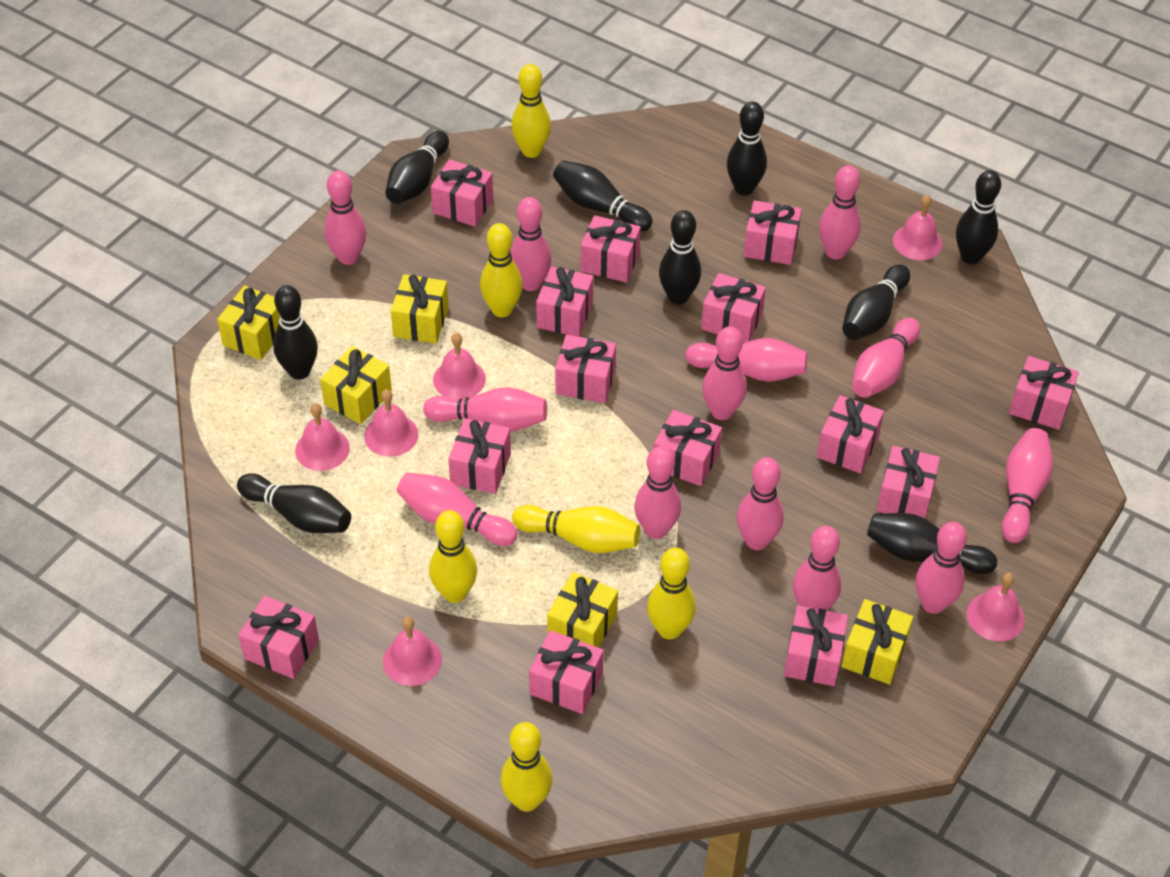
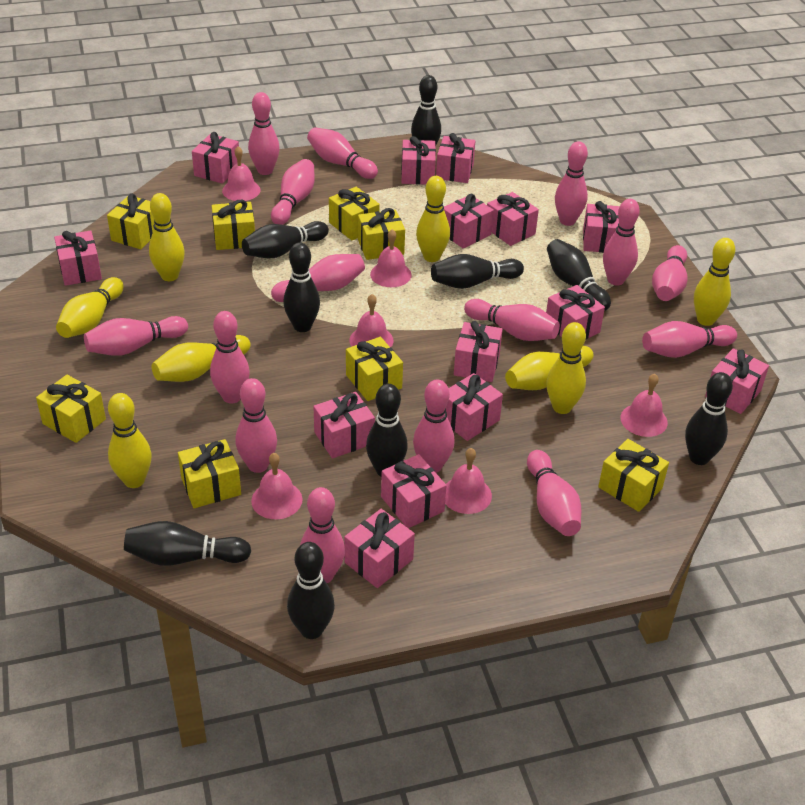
pink bowling pin: [324,171,366,265] [397,473,518,546] [423,387,547,432] [510,197,552,291] [634,446,681,539] [685,338,807,382] [702,326,747,420] [737,457,784,550] [793,526,841,611] [819,165,861,259] [852,318,920,398] [915,522,967,614] [1002,428,1053,543] = 13 -> [84,316,188,356] [210,311,250,403] [235,378,277,473] [248,92,280,175] [271,159,315,225] [271,254,365,302] [300,487,345,583] [307,127,378,179] [413,379,454,473] [464,299,560,341] [527,450,581,536] [555,141,588,226] [603,199,640,285] [642,321,737,358] [652,245,688,301] = 15
yellow bowling pin: [429,510,477,603] [480,223,523,317] [500,722,553,812] [511,64,551,158] [512,505,640,553] [647,547,696,640] = 6 -> [56,277,123,338] [108,393,152,488] [149,193,185,281] [151,335,251,382] [416,176,450,262] [505,346,594,390] [546,322,586,414] [694,238,735,326] = 8
yellow gift: [217,286,280,360] [320,346,392,424] [391,274,449,344] [547,572,618,648] [841,599,913,685] = 5 -> [36,375,106,443] [107,194,155,249] [178,439,241,508] [212,200,255,250] [329,187,380,240] [346,337,403,401] [358,208,405,260] [598,439,669,512] = 8

